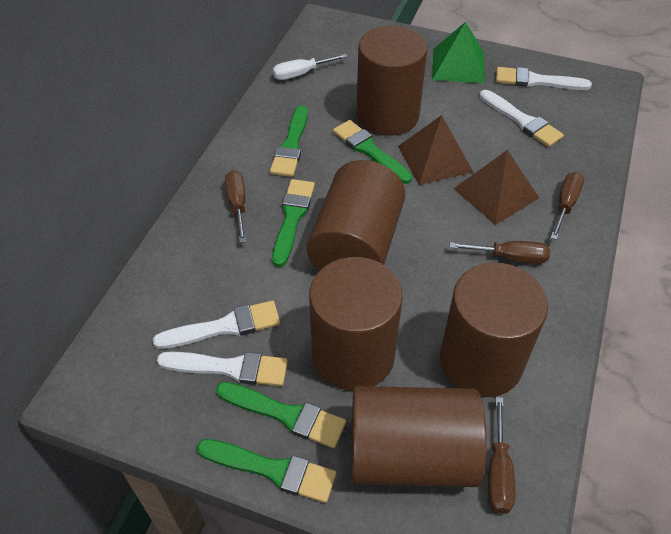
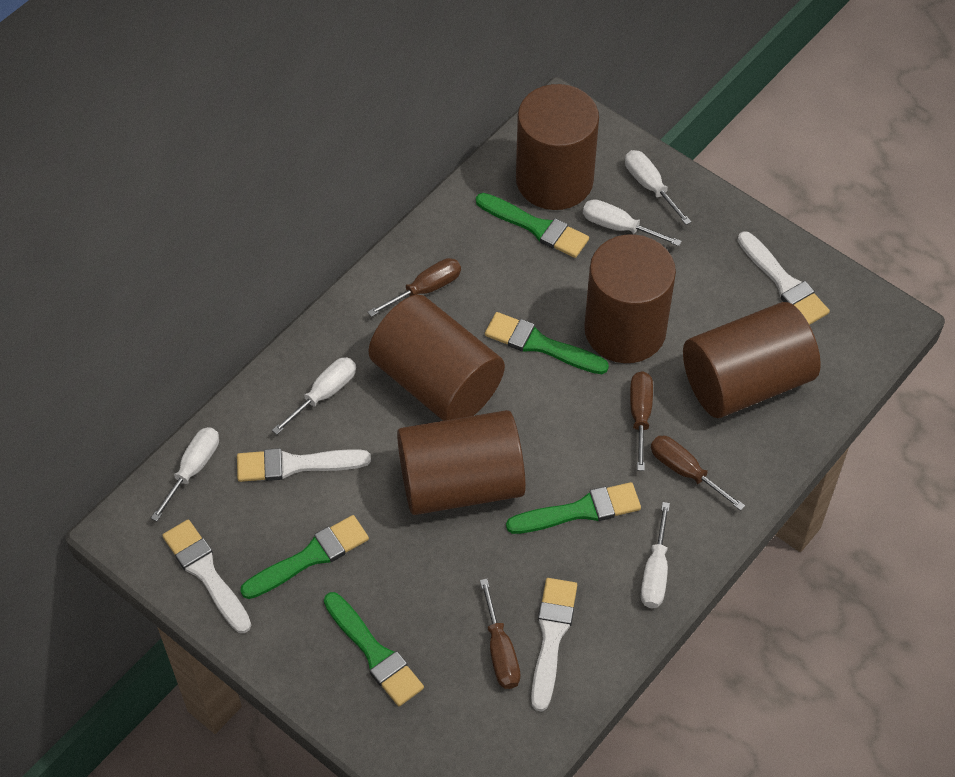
brown pyramid: [398,115,473,185] [454,150,539,225] = 2 -> none = 0
green pyramid: [432,22,485,83] = 1 -> none = 0
white screwdriver: [273,54,348,80] = 1 -> [151,427,219,521] [272,357,356,435] [583,199,682,246] [625,150,691,225] [641,502,670,608] = 5

